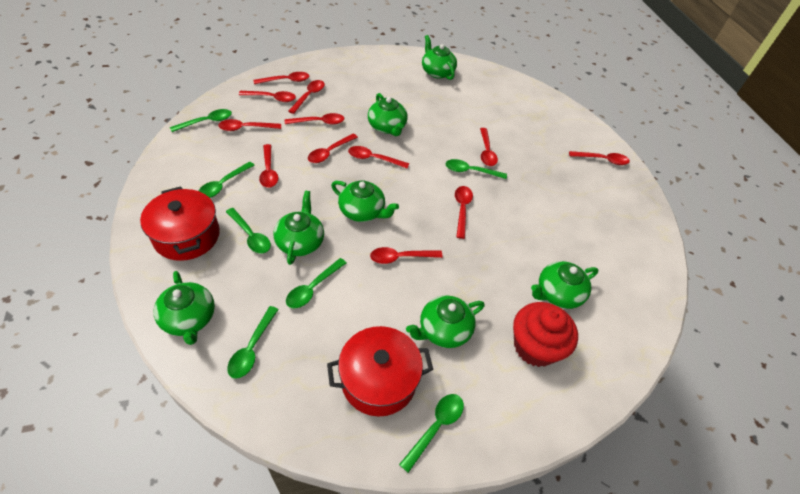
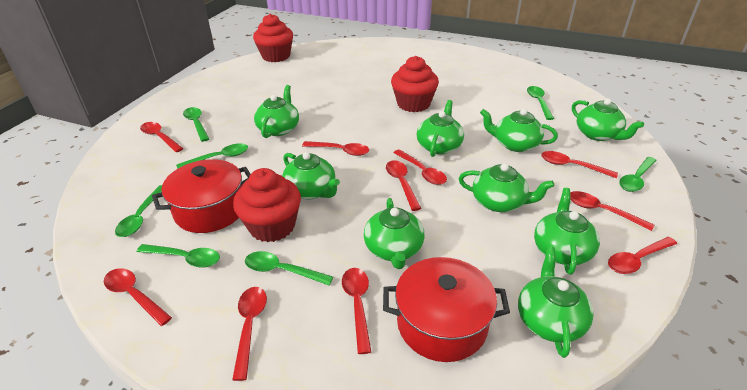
green teapot: [154,271,215,345] [273,191,324,265] [331,180,399,222] [368,93,408,136] [406,295,485,348] [422,35,457,80] [531,261,598,309] = 7 -> [254,85,299,138] [282,152,340,199] [364,198,425,269] [417,100,464,157] [459,163,554,212] [480,109,558,152] [518,246,594,358] [534,188,600,275] [572,99,644,141] = 9
red cupcake: [513,302,578,367] = 1 -> [233,168,301,242] [253,14,293,62] [391,56,439,112] = 3
red spoon: [218,119,281,131] [239,91,296,102] [254,72,309,84] [259,144,278,188] [285,113,345,125] [288,80,325,114] [308,134,358,163] [348,146,409,169] [370,247,443,264] [455,186,473,239] [480,128,498,166] [569,151,630,165] = 12 -> [104,268,172,326] [140,122,183,152] [232,287,267,381] [302,141,369,156] [342,268,371,354] [386,160,421,211] [393,149,447,185] [541,151,618,178] [570,191,654,231] [608,237,677,274] = 10

